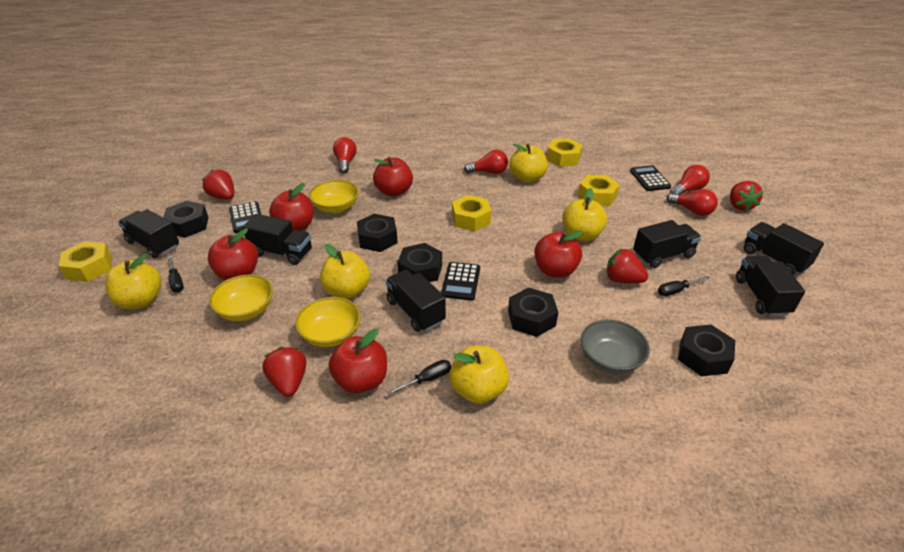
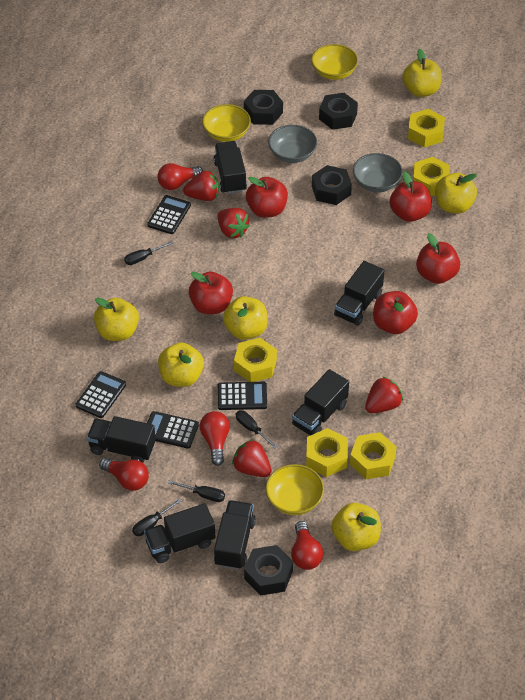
black calculator: [229,201,261,233] [441,262,480,301] [630,166,671,191] = 3 -> [75,371,126,418] [147,195,191,234] [147,411,199,449] [218,382,267,410] = 4
black nut: [163,201,209,238] [357,214,398,252] [398,243,442,282] [508,287,558,337] [678,325,735,376] = 5 -> [244,90,283,125] [244,545,293,596] [312,165,352,205] [319,93,358,130] = 4
black screwdriver: [168,256,184,293] [387,360,451,395] [658,276,709,296] = 3 -> [124,241,173,265] [132,498,182,536] [168,480,225,502] [236,410,278,449] = 4
grey bowl: [581,320,650,374] = 1 -> [268,125,317,163] [353,153,403,192] = 2
yellow apple: [105,254,162,309] [320,244,370,299] [449,346,509,404] [509,144,548,183] [563,188,607,241] = 5 -> [94,298,139,341] [158,343,204,387] [223,296,268,340] [331,503,381,551] [402,49,442,97] [435,173,477,214] = 6
yellow nut: [59,241,112,282] [452,195,491,231] [547,138,583,167] [578,175,620,206] = 4 -> [234,338,277,382] [306,428,348,477] [350,432,397,479] [408,109,445,147] [413,157,450,196] = 5

